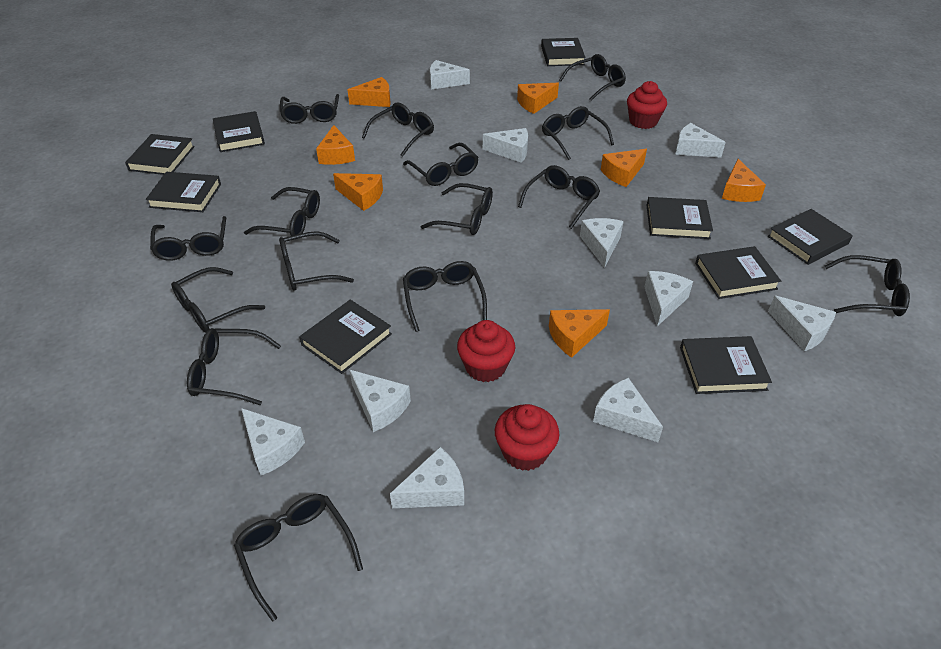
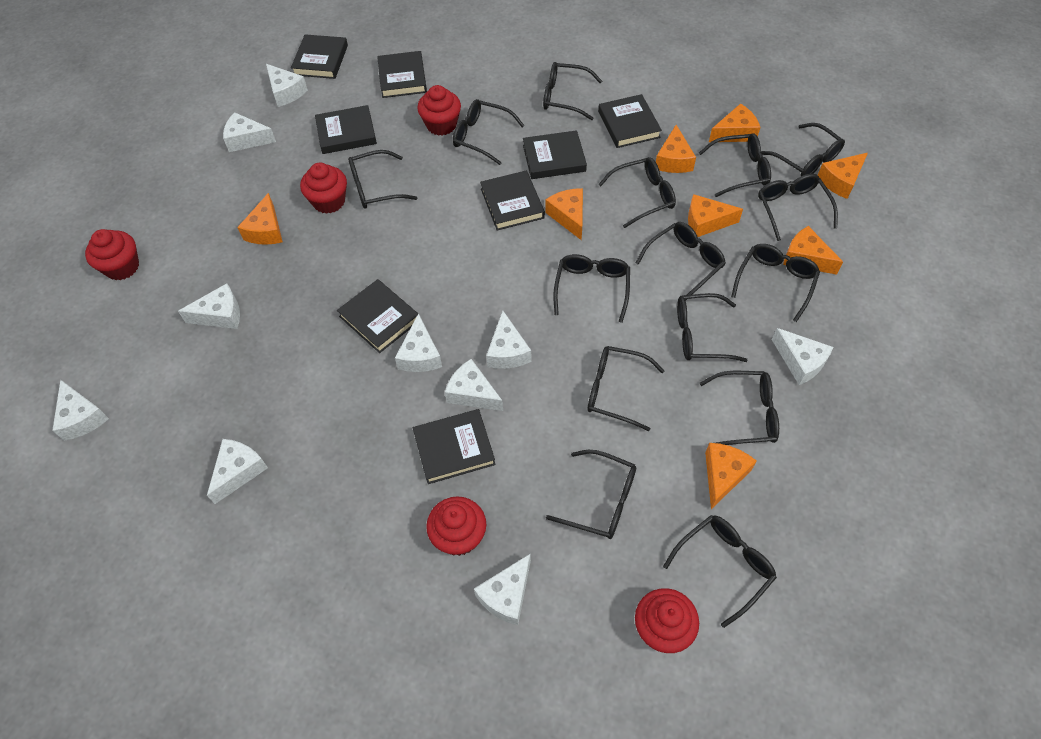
black book: [125,134,195,175] [146,172,221,212] [213,111,265,152] [299,300,392,374] [541,38,586,66] [646,197,713,239] [680,336,772,394] [695,246,781,299] [768,209,853,265] = 9 -> [291,34,348,79] [315,105,377,154] [337,279,418,353] [377,51,427,98] [413,409,496,484] [480,170,545,231] [523,130,587,179] [598,94,662,148] = 8
orange cheese: [316,125,355,165] [333,173,383,211] [348,77,391,107] [517,83,559,114] [549,309,610,358] [601,149,647,187] [722,159,766,202] = 7 -> [237,193,283,245] [545,188,583,240] [656,125,696,173] [688,194,743,237] [705,443,757,509] [709,103,760,142] [783,226,843,275] [818,153,868,199] = 8
red cupcake: [457,320,515,382] [495,404,560,471] [627,81,667,129] = 3 -> [85,229,139,280] [300,163,347,214] [417,85,461,136] [426,496,486,556] [635,588,699,653] = 5

